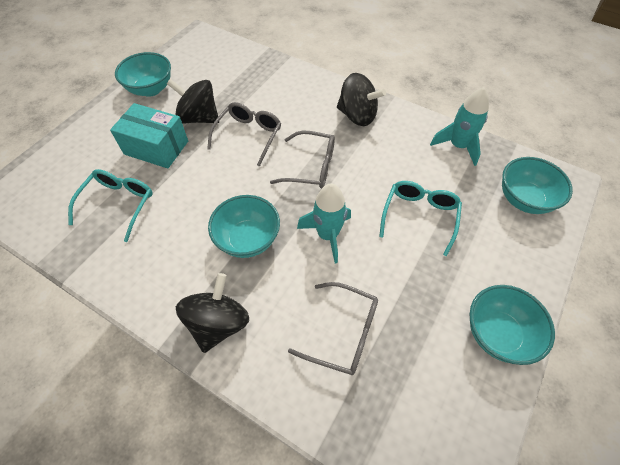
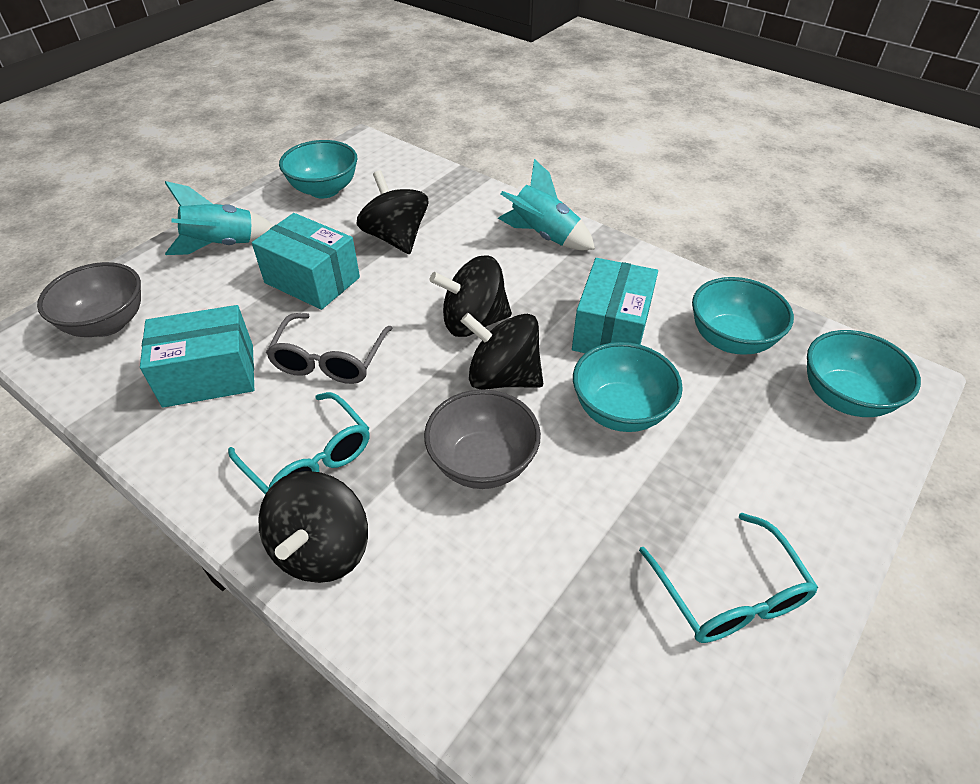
black spinning top: [167,79,219,123] [176,273,249,353] [337,73,386,126] = 3 -> [259,471,368,583] [357,170,428,254] [430,255,512,337] [461,313,543,390] = 4
grey bowl: none = 0 -> [37,262,141,337] [424,390,541,489] = 2
grey glasses: [207,102,281,167] [270,131,335,189] [288,282,378,375] = 3 -> [266,313,393,384] = 1
turquoise box: [110,103,188,168] = 1 -> [140,305,254,408] [252,213,360,310] [572,258,658,353] = 3

